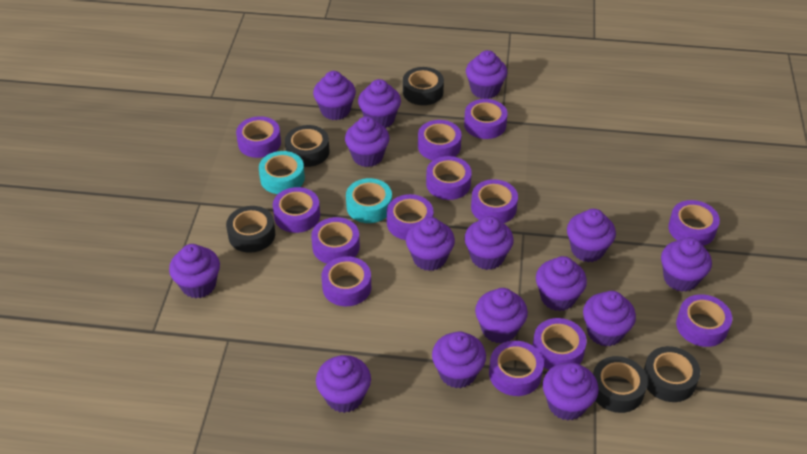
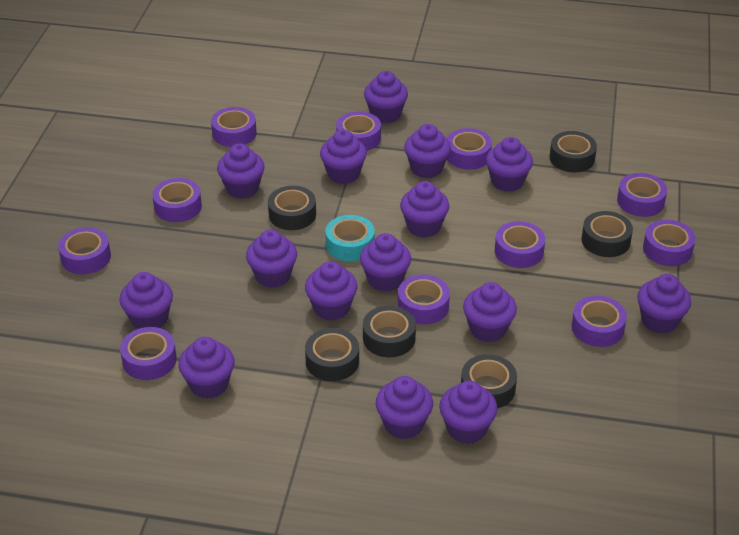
black tape: [226,206,275,253] [285,125,330,167] [403,67,444,105] [593,356,648,413] [644,346,700,402] = 5 -> [268,186,316,230] [305,328,359,381] [363,306,416,357] [461,354,517,409] [550,131,597,173] [581,211,633,257] = 6
purple tape: [236,116,281,158] [273,187,320,233] [311,217,360,263] [321,256,371,306] [387,194,433,240] [418,120,462,160] [426,156,472,200] [464,99,508,139] [471,179,518,223] [489,341,544,396] [532,318,587,370] [668,200,720,246] [676,294,732,347] = 13 -> [58,227,111,274] [120,327,177,380] [152,178,202,222] [211,107,257,147] [336,111,381,151] [398,274,450,324] [447,128,492,170] [495,221,545,268] [572,296,627,347] [617,173,667,217] [643,220,696,266] = 11
turquoise tape: [259,151,305,194] [346,178,392,223] = 2 -> [326,215,375,261] = 1

